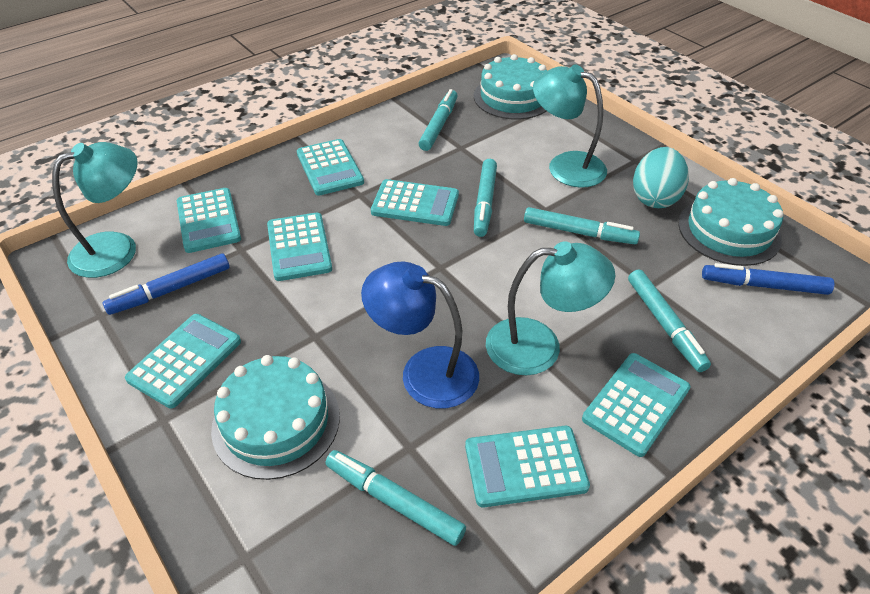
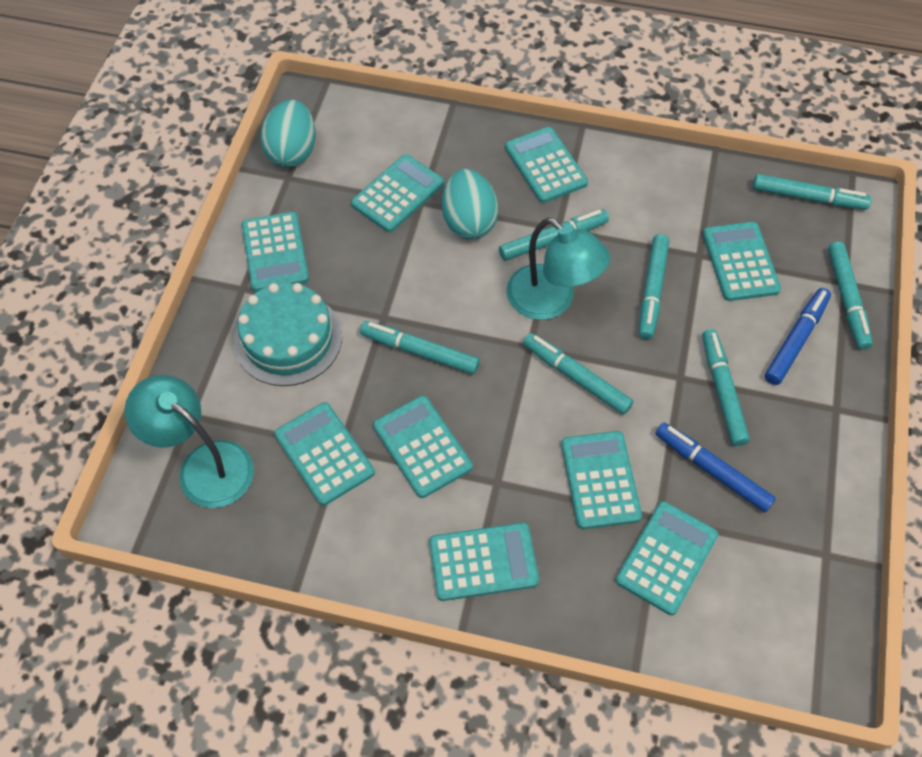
blue lamp: [361,261,479,408] = 1 -> none = 0
turquoise cake: [211,355,340,480] [474,54,547,120] [678,178,784,266] = 3 -> [234,283,342,386] = 1
turquoise calculator: [125,314,241,408] [177,188,241,253] [267,213,332,281] [297,139,364,195] [371,179,459,226] [465,426,590,507] [582,353,691,457] = 7 -> [242,212,309,292] [274,402,375,506] [351,154,444,232] [373,395,473,498] [429,523,539,601] [505,127,588,203] [561,431,642,529] [615,501,718,615] [703,222,781,301] = 9
turquoise egg: [633,147,689,208] = 1 -> [260,100,316,167] [442,169,498,240] = 2
turquoise lamp: [52,142,138,278] [486,241,615,376] [533,64,607,188] = 3 -> [124,375,254,508] [506,218,610,320] = 2
turquoise marker: [325,450,466,546] [419,89,458,151] [474,159,497,237] [524,207,640,244] [628,269,711,372] = 5 -> [360,321,480,374] [499,209,609,261] [523,333,633,414] [639,234,669,339] [702,329,750,446] [753,174,872,210] [828,242,873,350] = 7

